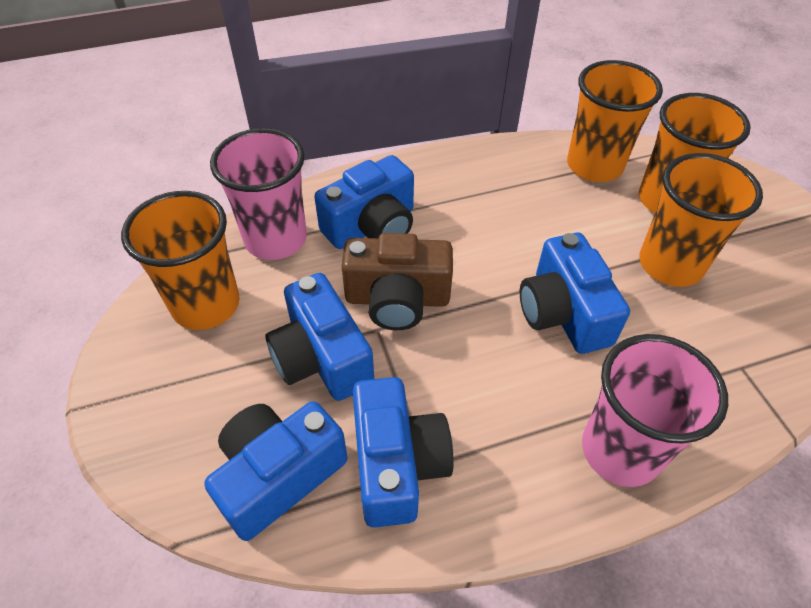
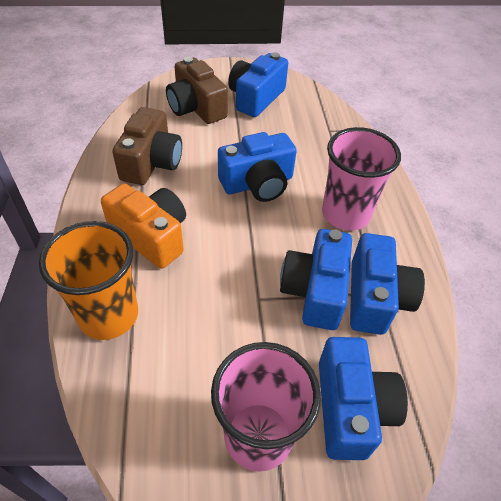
brown camera: [342,233,453,330] = 1 -> [112,107,182,185] [166,57,228,124] = 2
orange camera: none = 0 -> [101,184,186,269] = 1
orange cup: [121,191,240,330] [567,60,663,182] [639,93,751,213] [639,153,763,287] = 4 -> [39,221,138,340] = 1

